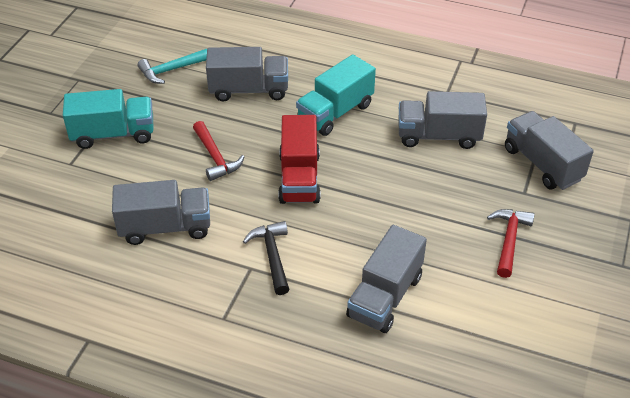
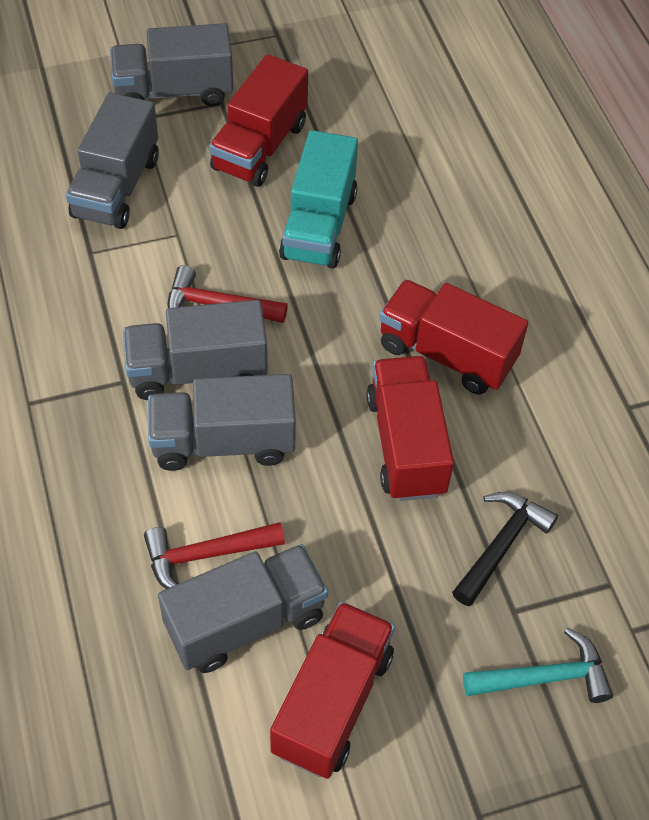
red truck: [278,115,321,204] = 1 -> [209,54,308,187] [270,601,395,779] [366,356,454,501] [379,279,528,395] = 4
turquoise truck: [63,89,154,149] [296,54,376,136] = 2 -> [279,130,358,269] = 1

